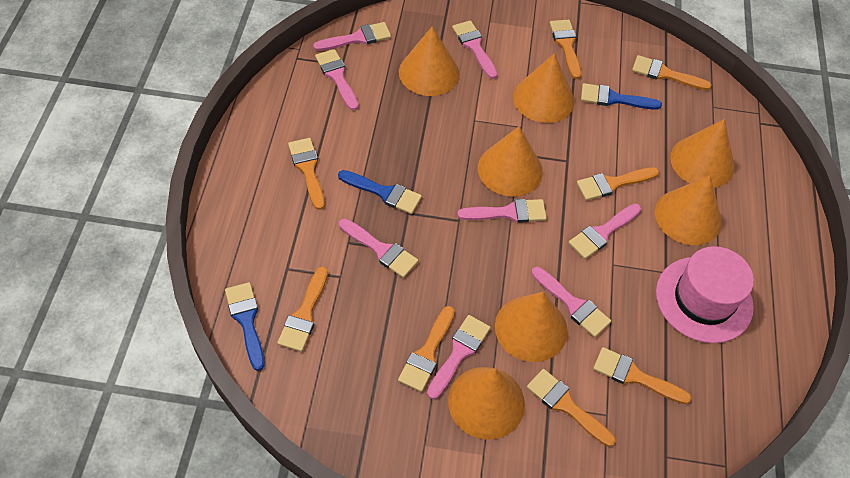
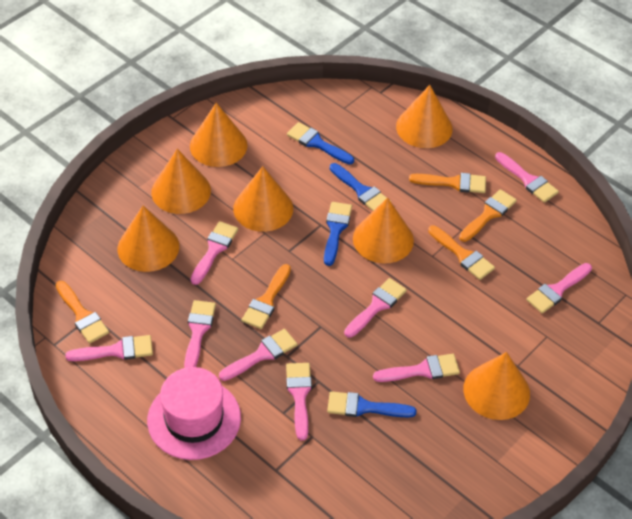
blue brush: [225,282,265,371] [338,170,422,214] [581,83,662,110] = 3 -> [287,122,354,165] [324,202,352,266] [327,391,416,417] [330,163,391,211] = 4
orange brush: [277,267,328,352] [288,138,325,210] [398,306,455,392] [527,369,616,447] [550,20,581,79] [577,167,659,200] [593,347,691,404] [632,55,711,90] = 8 -> [56,281,109,343] [242,264,291,329] [409,173,486,193] [428,225,495,280] [459,189,517,242] = 5
pink brush: [313,22,391,51] [315,49,358,111] [339,219,418,278] [427,315,491,399] [452,20,498,79] [457,199,547,223] [531,267,611,337] [569,204,641,259] = 8 -> [65,335,153,361] [184,300,216,368] [190,221,238,285] [219,329,297,381] [286,363,312,440] [344,278,407,338] [373,354,460,382] [495,152,559,203] [526,263,592,313] = 9

